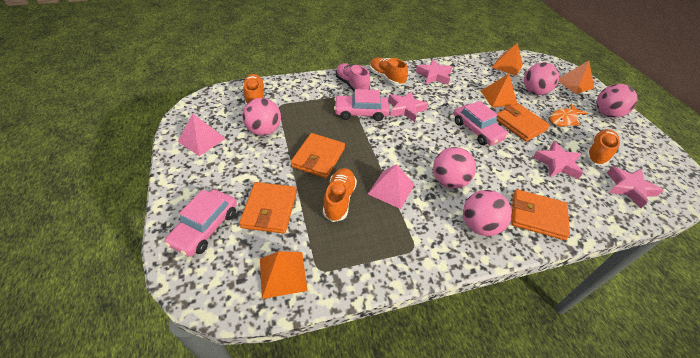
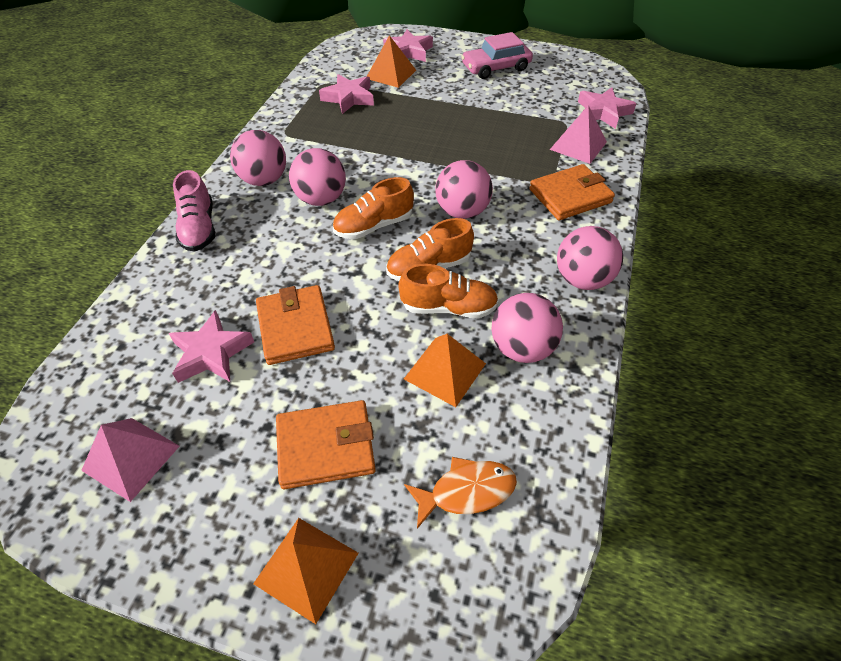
orange pyramid: [260,251,308,299] [481,74,517,107] [492,43,523,76] [558,61,594,94] = 4 -> [253,518,359,624] [367,35,416,88] [404,334,486,407] = 3
orange shoe: [243,74,265,104] [323,168,357,222] [370,57,408,86] [586,129,620,166] = 4 -> [333,177,414,239] [386,218,474,281] [398,264,499,318] = 3
orange wallet: [239,182,297,234] [291,133,345,178] [497,103,550,142] [511,189,570,240] = 4 -> [256,285,335,365] [276,400,376,489] [529,164,615,220] = 3
pink car: [164,189,237,257] [334,89,389,121] [454,101,508,146] = 3 -> [461,32,533,79] = 1

